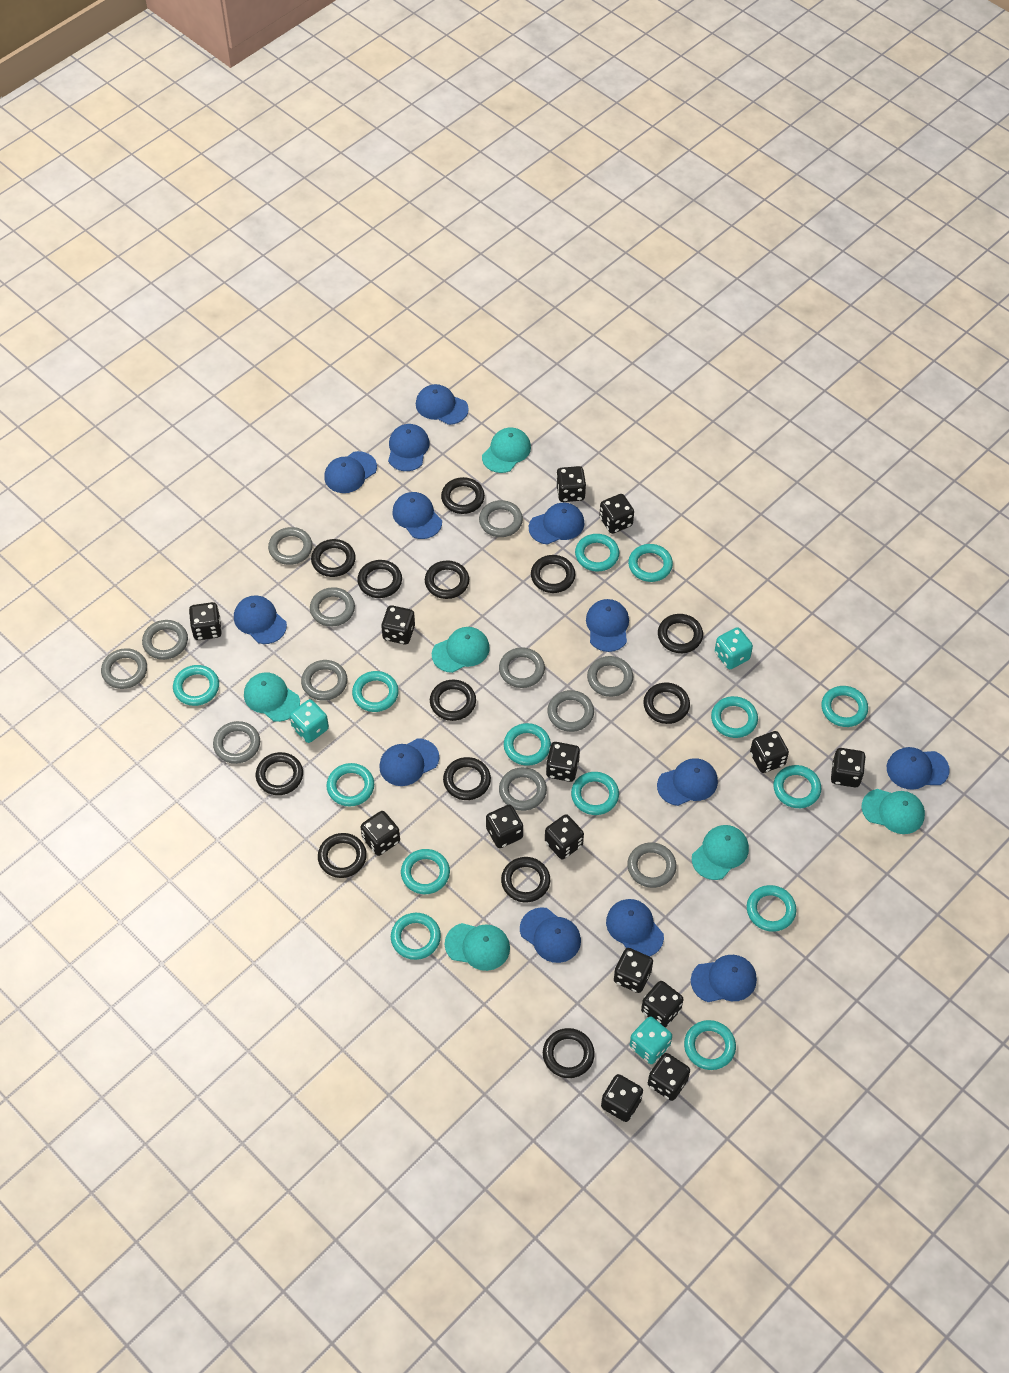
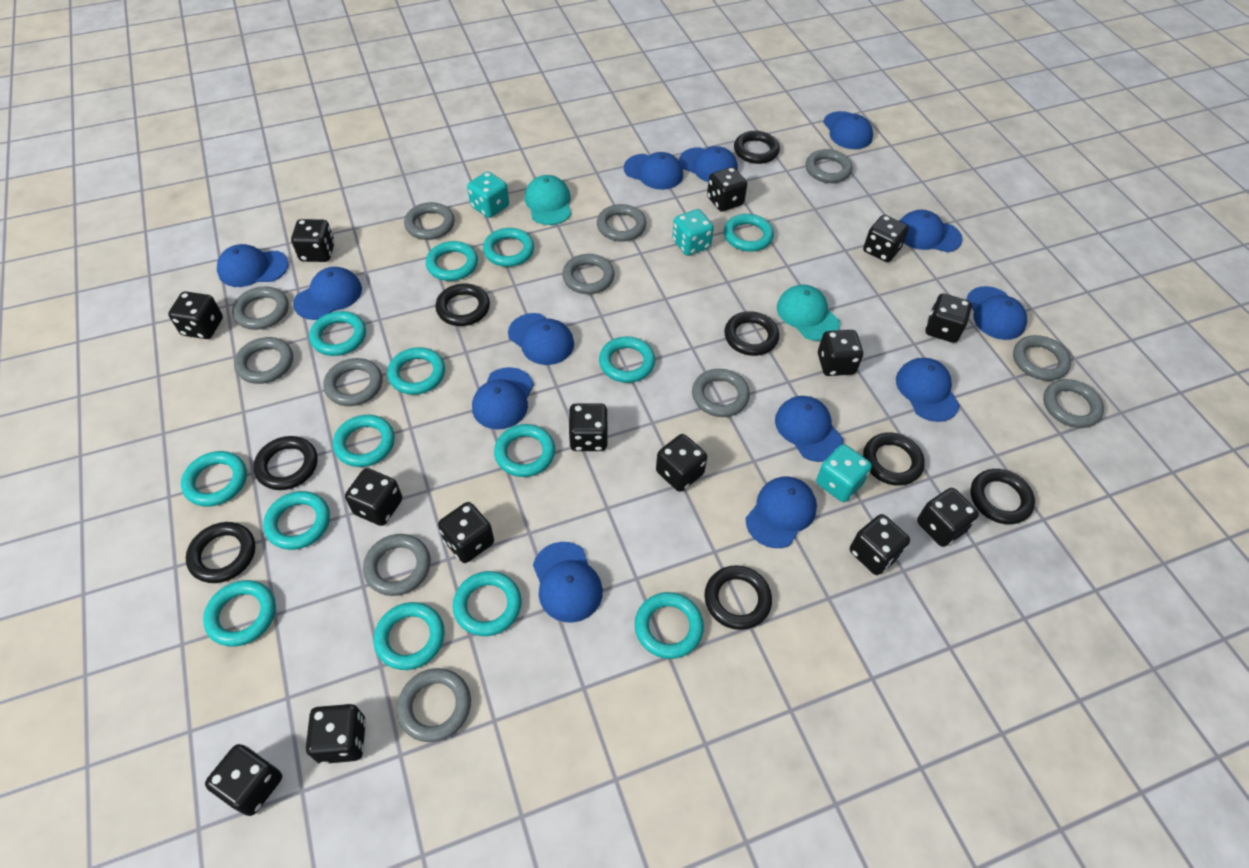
black ring: [256,752,303,795] [311,539,356,577] [318,833,367,878] [357,560,402,598] [425,561,469,599] [430,680,476,721] [441,477,485,514] [443,757,491,800] [501,857,550,902] [531,555,575,593] [543,1028,595,1078] [643,683,690,724] [658,614,703,653] = 13 -> [186,522,255,583] [254,436,318,490] [435,284,490,326] [704,565,772,630] [724,311,779,356] [734,131,780,164] [863,433,925,486] [970,469,1035,524] = 8
turquoise cap: [244,673,300,722] [432,627,490,673] [445,923,510,971] [482,427,531,473] [692,825,749,880] [861,789,925,834] = 6 -> [525,175,571,225] [777,285,840,341] = 2

